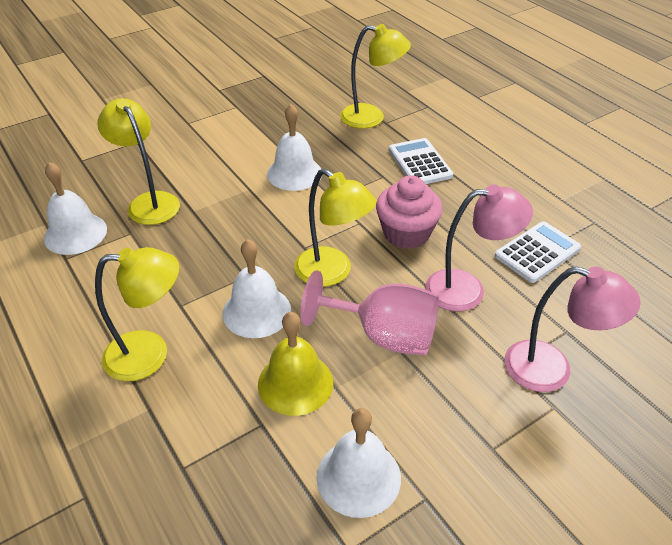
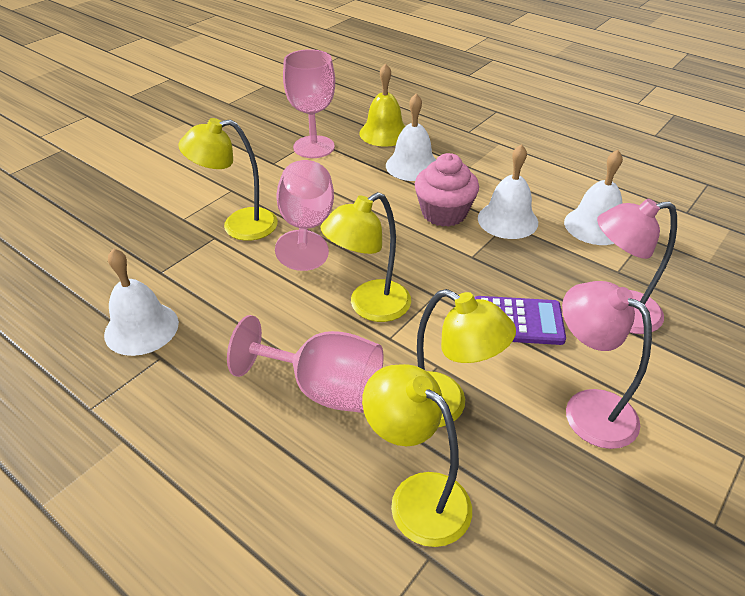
pink goblet: [300,270,439,355] = 1 -> [227,315,384,413] [275,160,334,271] [283,49,335,158] = 3
purple calculator: none = 0 -> [474,296,566,345] = 1
white calculator: [389,138,453,184] [495,221,581,283] = 2 -> none = 0

